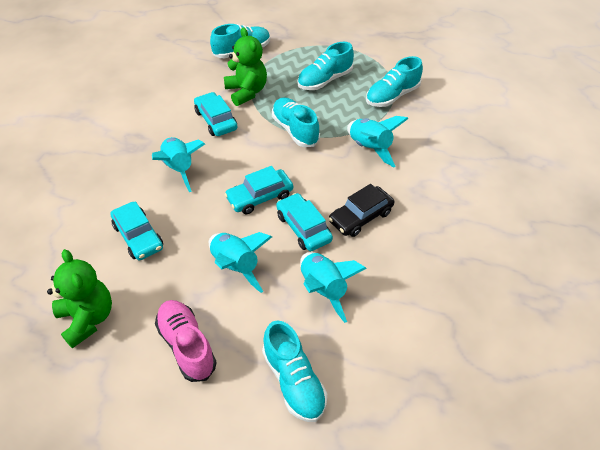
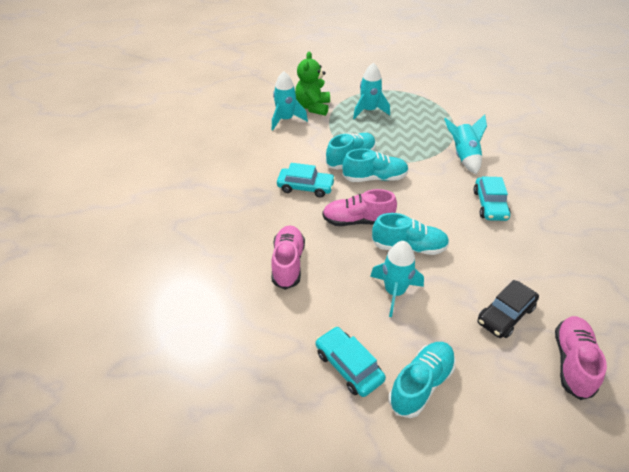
green teddy bear: [47,249,112,348] [224,27,267,106] = 2 -> [295,52,330,116] = 1
pink shoe: [155,300,217,382] = 1 -> [271,225,305,290] [322,189,397,226] [555,316,607,400] = 3
turquoise car: [110,201,163,260] [194,92,237,136] [224,166,293,214] [276,193,333,251] = 4 -> [277,163,335,198] [316,327,386,397] [473,177,511,221] = 3
turquoise shoe: [210,24,270,58] [262,320,327,422] [272,97,320,147] [297,42,354,90] [366,56,423,107] = 5 -> [326,133,376,170] [342,149,409,182] [372,213,449,255] [388,342,456,418] = 4

